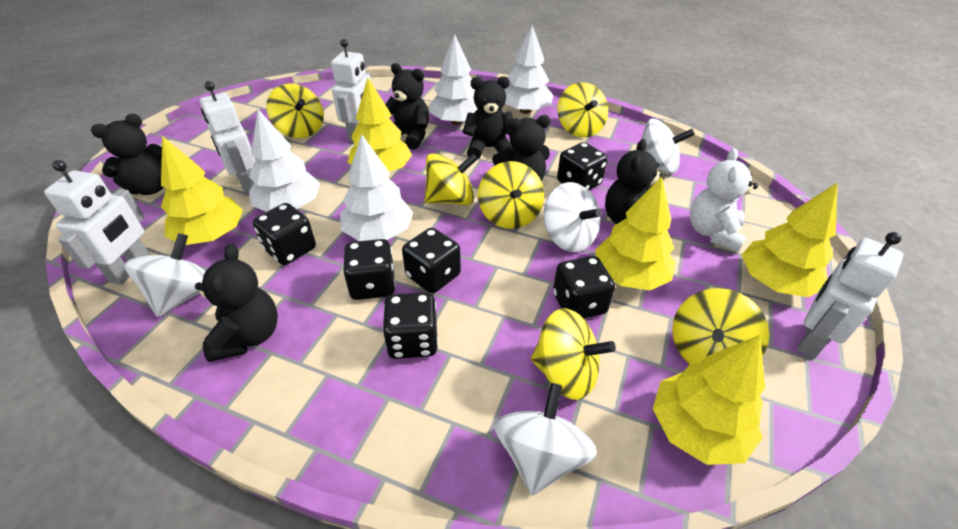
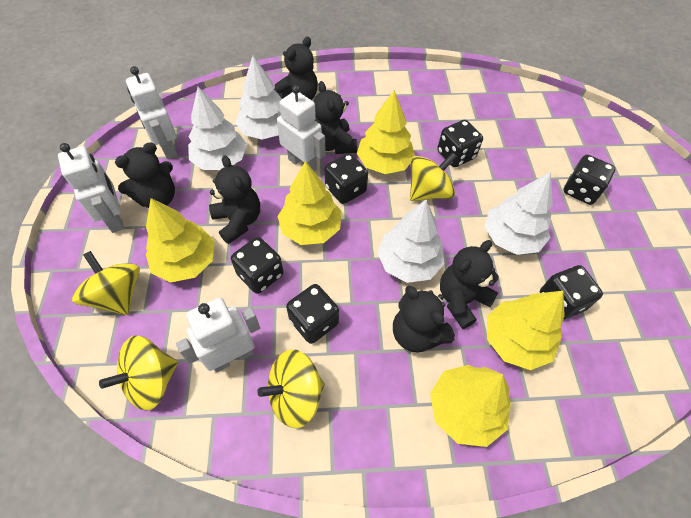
white spinning top: [124,233,205,317] [494,383,597,495] [544,182,602,252] [636,119,695,174] = 4 -> none = 0
white teddy bear: [690,148,758,252] = 1 -> none = 0
yellow spinning top: [266,83,324,138] [425,153,477,205] [478,161,544,229] [531,308,616,400] [558,82,608,137] [672,288,769,364] = 6 -> [72,251,140,315] [99,335,178,411] [257,349,325,428] [410,152,457,201] = 4

